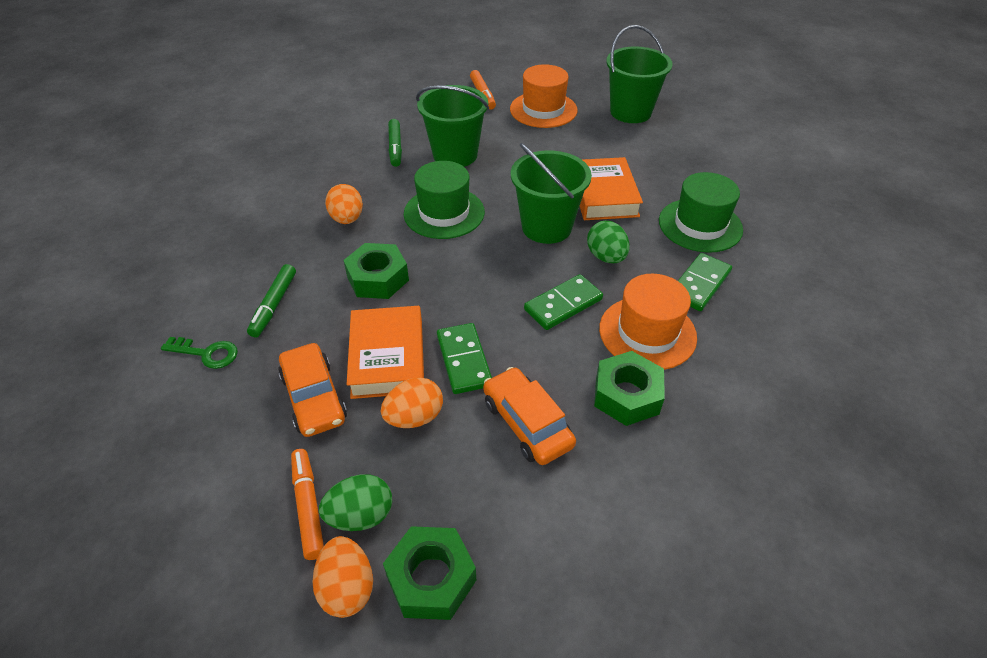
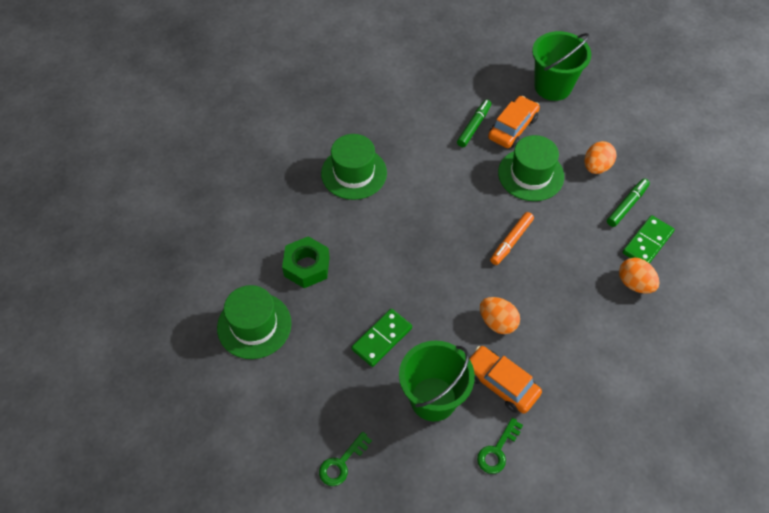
green bucket: [416,85,489,167] [511,143,592,244] [606,25,673,123] = 3 -> [399,341,475,421] [532,31,591,101] = 2
green domino: [437,323,492,394] [524,274,603,330] [678,253,732,311] = 3 -> [351,309,412,367] [622,215,675,264] = 2
green egg: [319,474,392,531] [587,221,630,263] = 2 -> none = 0
green hat: [404,161,485,239] [659,172,743,253] = 2 -> [217,285,291,359] [321,134,387,200] [498,135,564,201] = 3
green key: [161,337,238,369] = 1 -> [319,431,372,486] [477,418,523,474] = 2
green nut: [343,243,409,299] [383,526,476,620] [594,351,665,426] = 3 -> [282,236,330,288] = 1
orange book: [347,306,424,399] [580,157,643,220] = 2 -> none = 0
orange hat: [510,64,578,128] [599,274,697,370] = 2 -> none = 0
orange marker: [291,449,324,560] [470,70,496,109] = 2 -> [490,212,534,265] = 1

